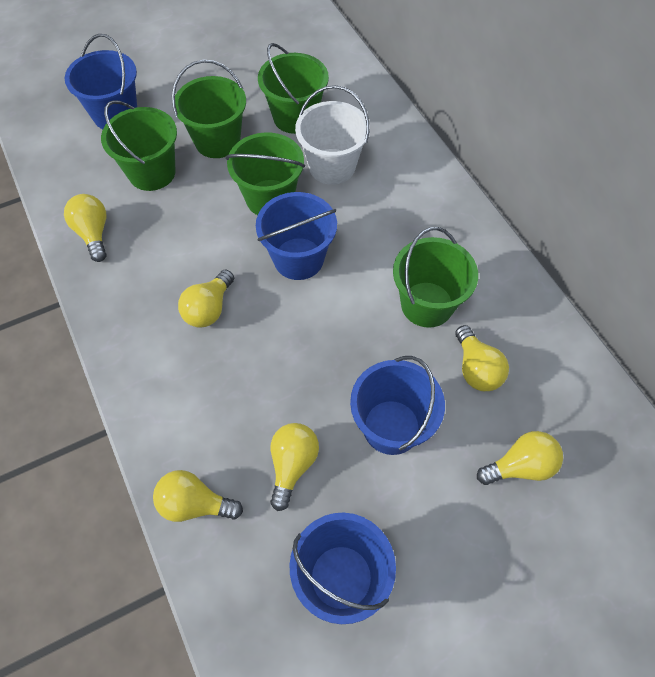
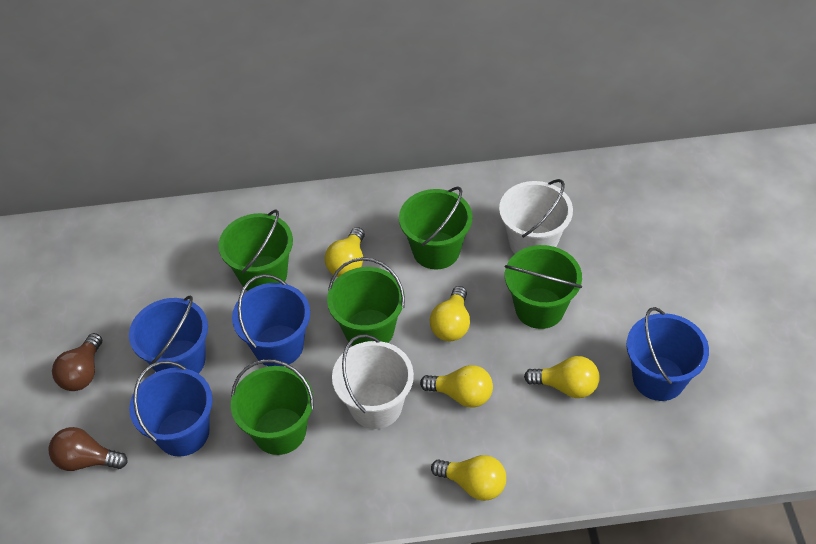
brown light bulb: none = 0 -> [48,427,128,471] [52,333,102,391] = 2
white bucket: [295,85,370,185] = 1 -> [332,334,414,429] [499,179,573,254] = 2
yellow light bulb: [64,194,107,262] [153,470,243,522] [178,270,234,328] [270,423,319,511] [455,325,509,391] [477,431,563,485] = 6 -> [325,227,365,277] [420,365,493,407] [430,286,470,341] [431,455,506,501] [524,356,600,398] = 5

